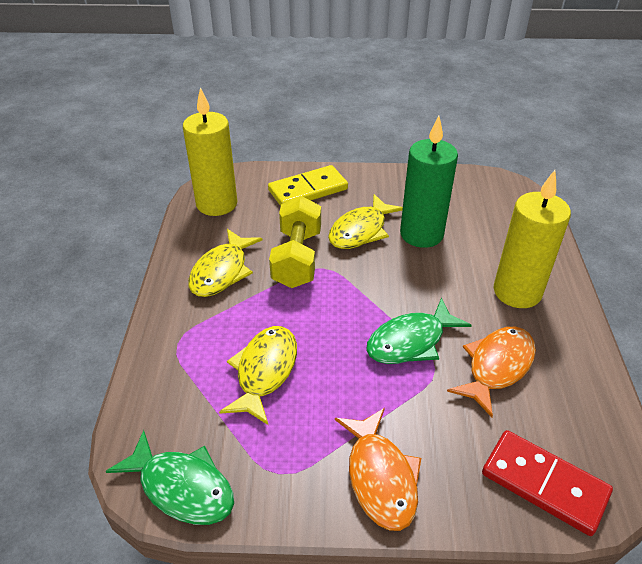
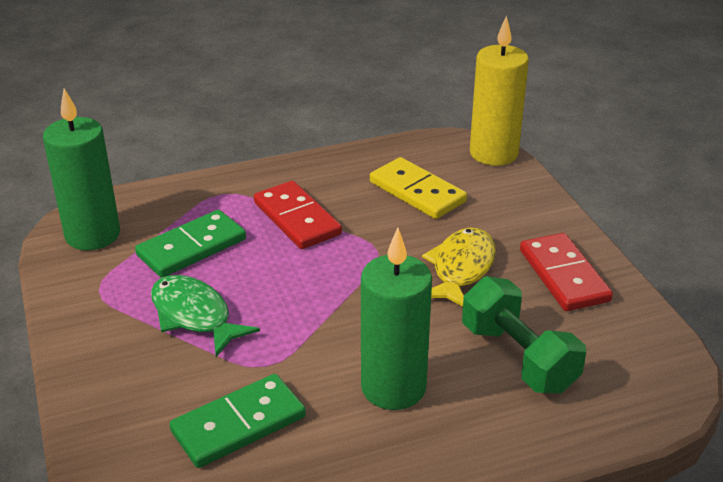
green candle: [400,116,458,248] = 1 -> [43,88,120,250] [361,228,432,410] = 2
green domino: none = 0 -> [135,210,246,278] [170,374,306,468] = 2
green dumbbell: none = 0 -> [462,276,586,394] = 1
green fish: [106,430,234,525] [366,298,472,364] = 2 -> [151,275,260,357] = 1
orange fish: [335,408,421,531] [447,327,536,417] = 2 -> none = 0
red domino: [482,430,613,536] = 1 -> [254,181,342,249] [520,233,613,311] = 2
yellow candle: [183,87,238,216] [494,170,571,308] = 2 -> [470,16,529,166] = 1
yellow dumbbell: [269,196,321,288] = 1 -> none = 0
yellow fish: [188,229,262,297] [219,326,297,425] [328,194,403,249] = 3 -> [422,228,496,307] = 1

